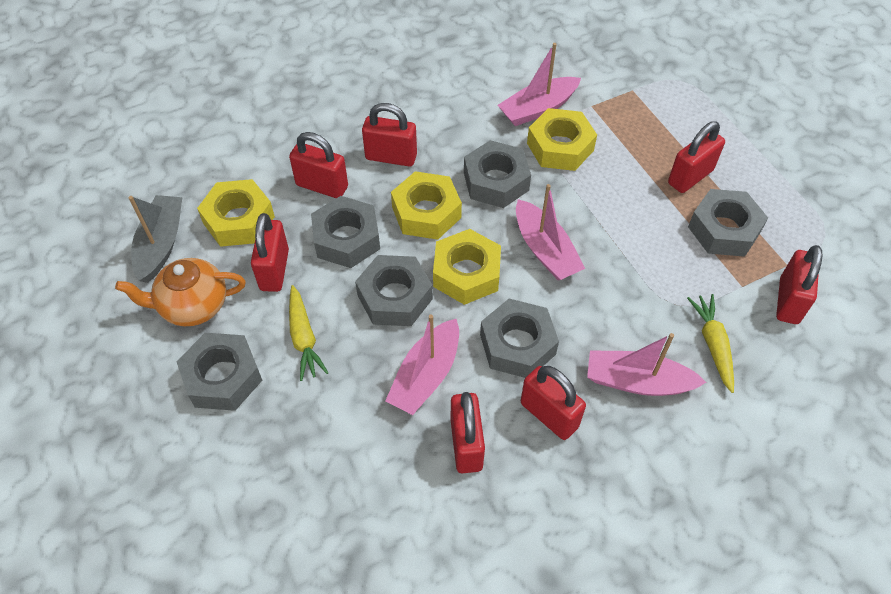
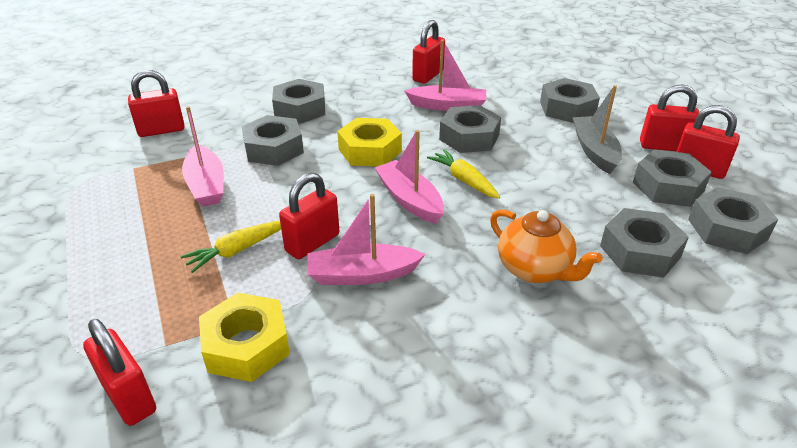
grey nut: [177,333,263,411] [311,196,380,268] [355,255,433,326] [464,140,531,208] [480,299,559,378] [688,189,768,257] = 6 -> [242,115,304,166] [272,79,325,124] [439,105,501,153] [540,78,600,123] [600,208,689,278] [633,150,712,207] [688,187,778,254] = 7
red padlock: [251,213,289,292] [289,132,348,198] [362,103,417,167] [451,392,485,473] [521,366,586,440] [668,121,725,193] [776,245,822,324] = 7 -> [83,319,156,426] [128,70,185,137] [279,173,339,259] [412,20,445,83] [640,84,699,151] [677,105,740,179] = 6
yellow nut: [197,179,275,247] [391,171,462,240] [433,229,501,305] [527,108,597,171] = 4 -> [199,293,290,382] [337,118,402,166] = 2

